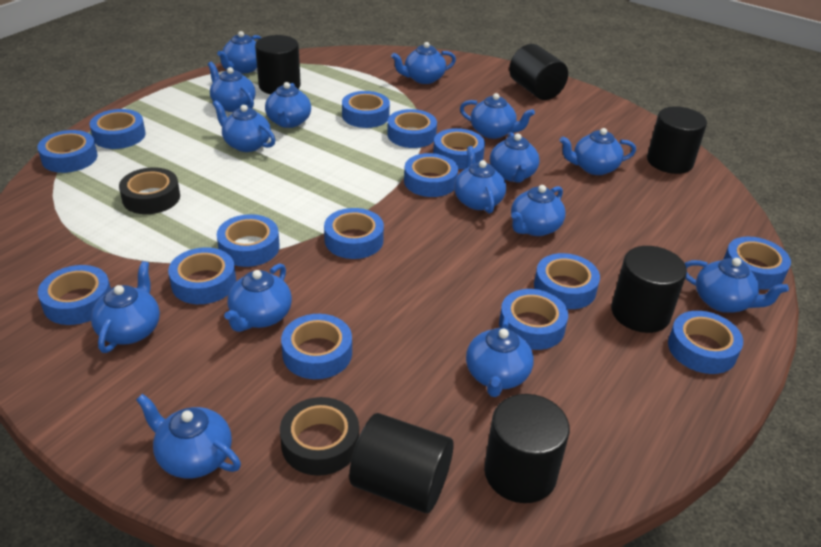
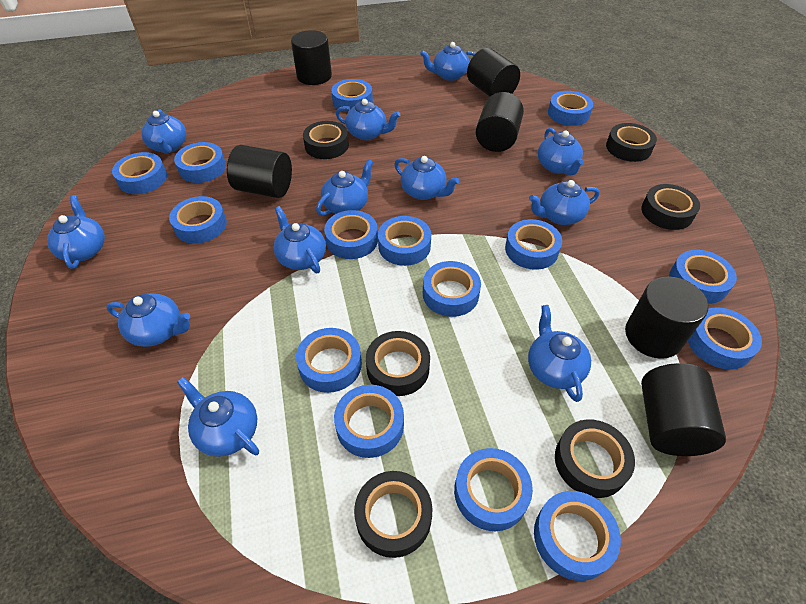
black tape: [119,167,180,214] [280,397,359,476] = 2 -> [303,121,349,159] [354,471,433,558] [366,331,430,396] [555,419,635,498] [606,123,657,162] [641,184,700,230] = 6
blue teapot: [91,261,160,353] [136,394,241,479] [208,62,256,112] [212,100,275,152] [217,31,261,73] [224,263,292,332] [265,82,311,128] [391,42,456,84] [454,146,506,214] [460,93,535,139] [466,317,534,397] [490,132,540,183] [511,185,565,236] [559,128,636,175] [685,258,789,313] = 15 -> [47,195,105,269] [106,293,190,347] [141,109,186,154] [177,377,259,457] [274,206,326,273] [316,160,373,216] [336,99,400,140] [394,156,459,200] [420,42,476,81] [528,305,591,402] [529,180,600,225] [538,128,584,175] = 12

